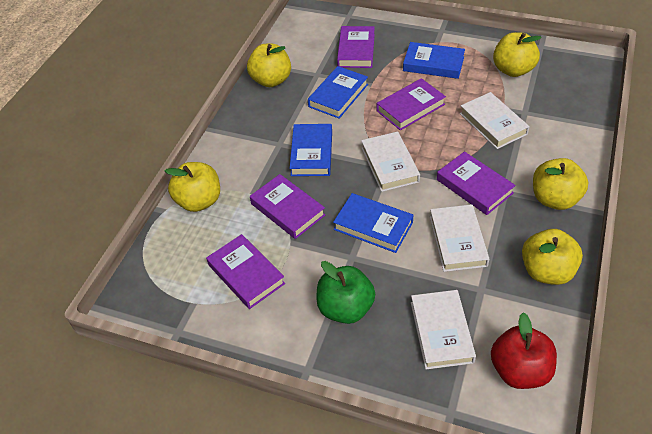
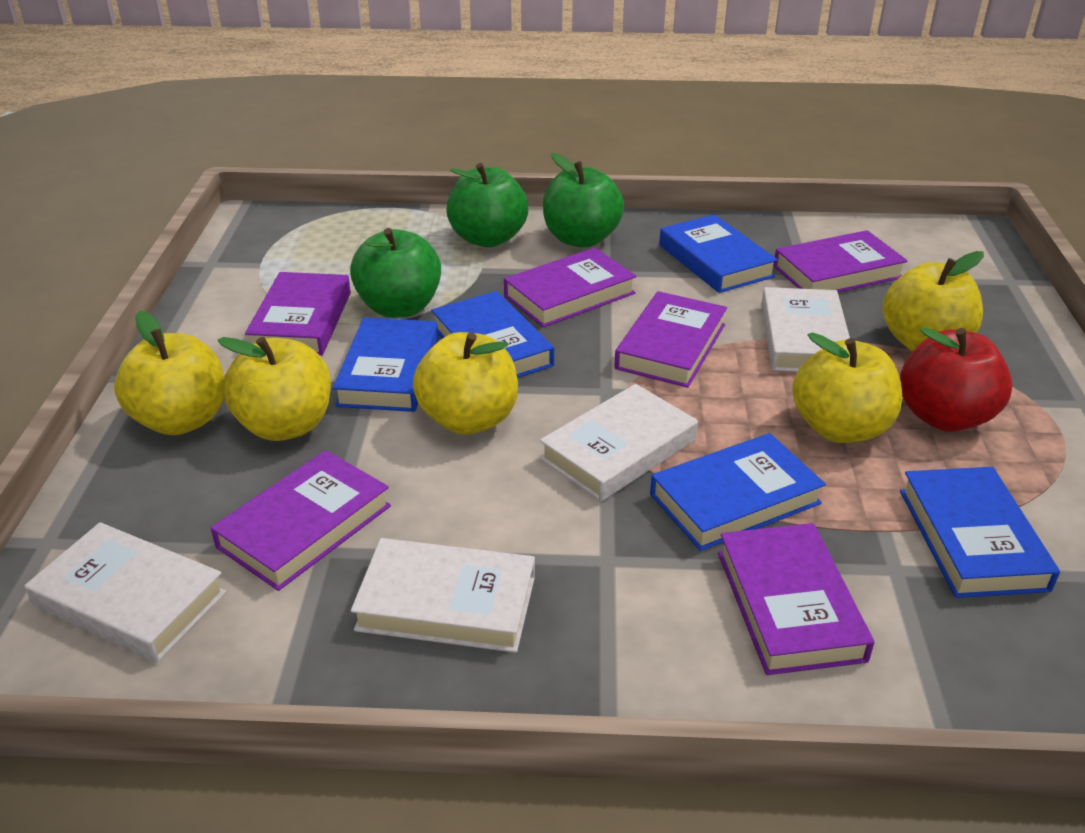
blue book: [290,124,332,176] [308,66,368,119] [333,193,413,253] [403,42,465,79] = 4 -> [333,317,439,412] [431,291,554,378] [650,433,826,551] [659,214,778,293] [900,467,1060,598] = 5
green apple: [316,261,375,324] = 1 -> [350,228,441,318] [446,163,528,247] [543,153,624,248] = 3
purple book: [206,234,285,309] [250,174,325,239] [337,26,375,68] [377,78,446,130] [437,151,516,215] = 5 -> [211,450,391,591] [245,272,351,356] [504,248,636,327] [614,291,727,388] [718,523,874,675] [773,230,908,292] = 6

